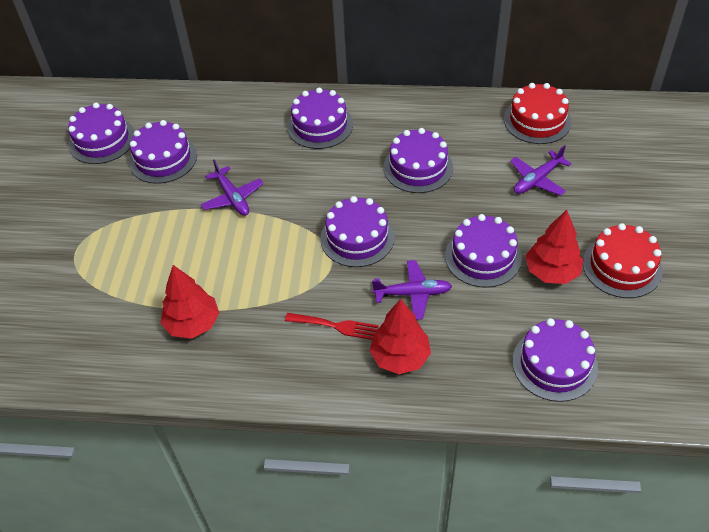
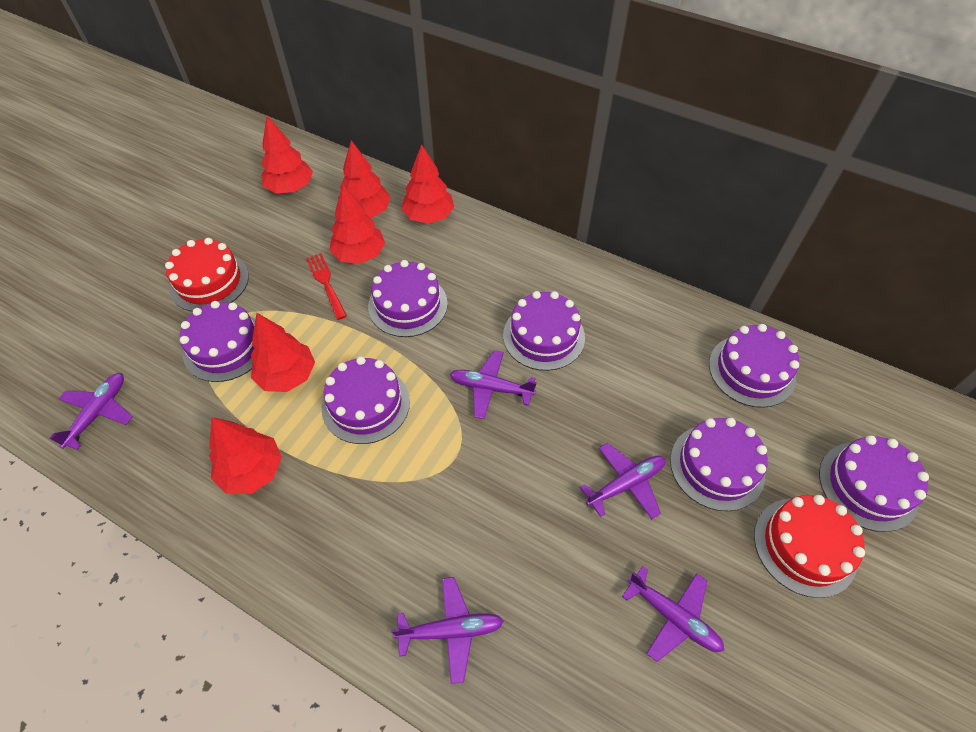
purple plane: [201,160,264,216] [372,260,452,320] [510,145,572,196] = 3 -> [49,373,133,450] [391,577,504,684] [450,350,537,419] [580,443,666,519] [622,566,724,662] = 5
red tree: [161,265,219,339] [369,299,431,374] [525,210,583,284] = 3 -> [209,417,282,494] [251,313,315,392] [261,116,313,193] [329,185,385,264] [338,140,391,218] [401,144,454,224] = 6

